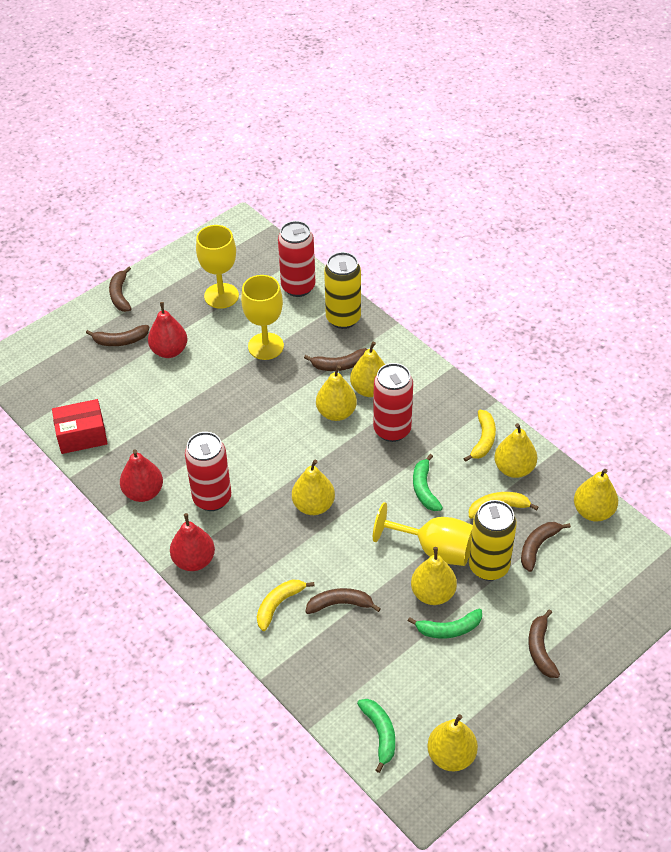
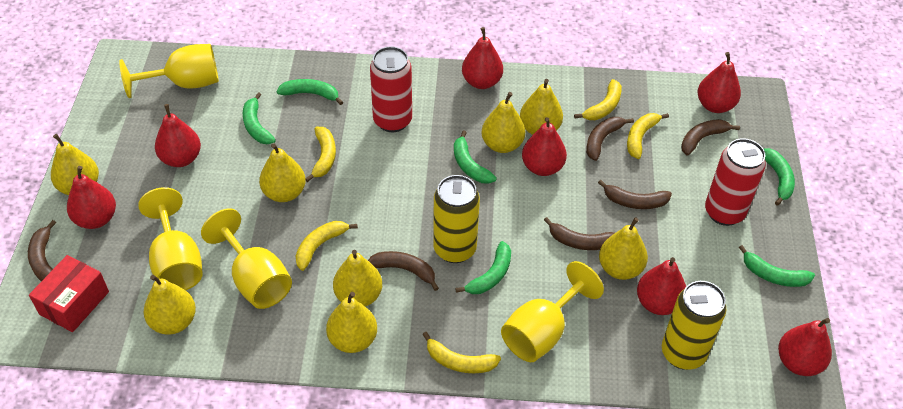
green banana: [357,699,395,773] [408,609,482,638] [413,454,443,511] = 3 -> [243,92,276,144] [277,79,343,105] [454,130,497,184] [455,241,511,294] [739,245,815,287] [764,148,795,206] = 6
red can: [185,432,231,511] [278,221,315,297] [373,363,413,442] = 3 -> [370,46,412,132] [705,138,766,226] = 2
red pear: [120,449,163,502] [148,302,187,358] [170,513,215,571] = 3 -> [67,166,116,229] [155,104,201,167] [462,27,503,89] [522,117,567,176] [637,257,686,315] [698,52,741,113] [778,318,832,376] = 7
yellow banana: [257,580,315,631] [463,409,496,462] [469,492,538,519] = 3 -> [295,221,358,271] [306,127,336,182] [422,332,501,373] [574,79,622,120] [627,113,669,159] = 5
yellow goblet: [196,225,239,309] [241,275,284,360] [373,502,473,566] = 3 -> [119,44,219,98] [138,187,203,290] [201,208,292,309] [501,261,604,362] = 4
yellow pear: [292,460,335,515] [316,365,357,421] [350,342,385,397] [411,547,457,605] [427,714,478,771] [494,423,537,478] [574,469,618,522] = 7 -> [51,134,99,195] [144,275,196,334] [259,143,306,202] [326,292,377,353] [333,250,382,307] [481,92,525,153] [520,79,563,135] [599,217,648,280] = 8

